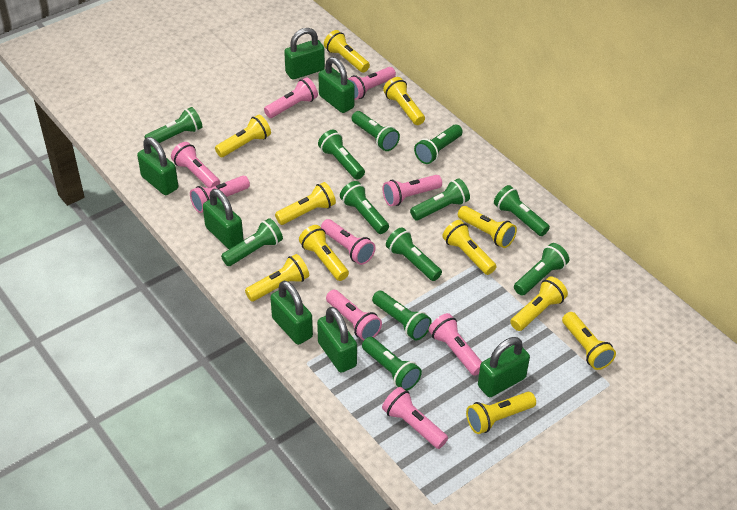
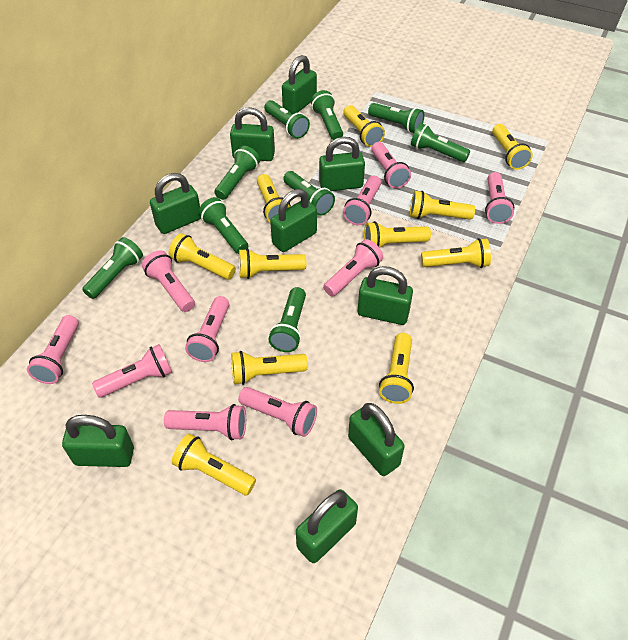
green flashlight: [144,107,202,147] [221,218,283,266] [318,130,365,180] [340,181,389,234] [352,111,400,151] [362,337,422,391] [372,291,432,340] [386,227,442,281] [410,178,470,221] [414,124,463,164] [494,185,550,236] [514,243,569,296] = 12 -> [82,237,143,299] [198,197,248,254] [214,146,260,200] [264,100,310,139] [268,287,306,352] [283,171,335,216] [311,90,343,140] [368,103,424,133] [411,123,470,162] = 9
green padlock: [137,137,178,195] [203,189,244,249] [270,281,313,345] [284,28,325,80] [317,307,357,373] [318,57,354,113] [478,337,530,397] = 7 -> [62,415,134,467] [150,173,201,234] [230,107,275,161] [270,189,317,252] [282,55,317,114] [296,489,358,563] [319,137,365,191] [348,403,405,476] [358,266,413,325] = 9
pink flashlight: [171,142,220,188] [190,176,250,213] [264,77,318,118] [321,219,375,265] [326,290,382,341] [348,67,396,100] [382,175,442,206] [382,387,448,449] [429,313,482,376] = 9 -> [27,315,79,384] [92,344,172,398] [142,250,195,312] [164,404,246,440] [185,296,229,362] [238,387,317,437] [323,239,383,297] [343,176,381,225] [371,142,411,189] [485,172,514,224] = 10

